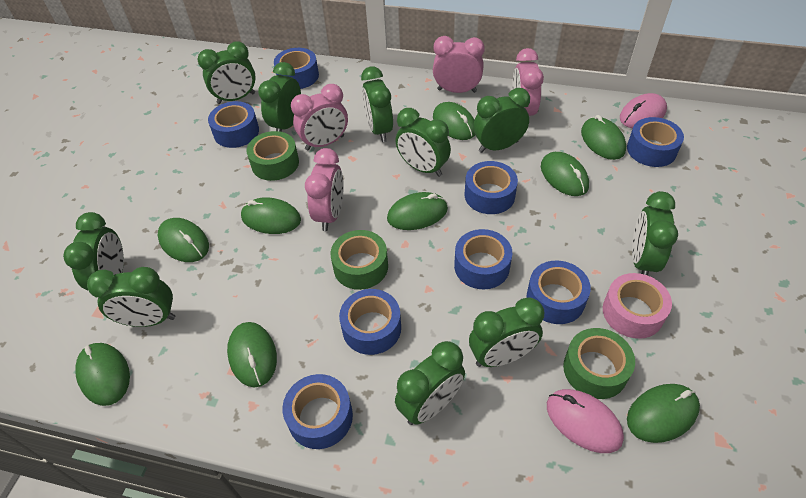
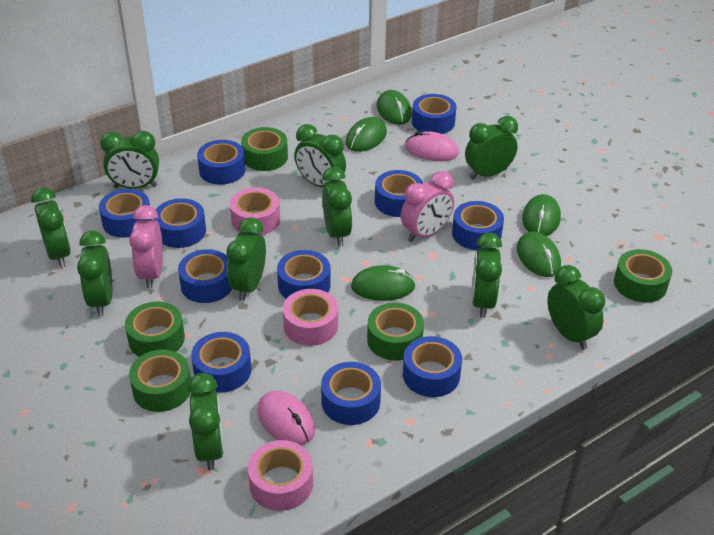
blue tape: [208,101,259,148] [274,48,319,89] [282,374,353,449] [339,289,401,355] [454,229,512,289] [465,161,518,214] [527,261,591,324] [627,117,684,167] = 8 -> [99,189,152,238] [154,198,206,248] [178,249,232,303] [191,332,251,393] [197,140,246,185] [277,250,331,299] [321,362,381,425] [375,170,423,217] [403,336,462,397] [412,94,456,134] [452,201,504,250] = 11
green mouse: [75,343,130,406] [158,218,209,262] [227,322,277,388] [241,197,301,234] [387,192,448,230] [433,102,475,140] [541,152,589,196] [581,115,626,160] [627,384,700,443] = 9 -> [346,117,387,152] [351,265,415,301] [377,90,412,125] [517,232,561,277] [522,194,561,236] = 5
green tape: [247,131,299,181] [330,230,388,290] [563,328,635,399] = 3 -> [125,302,185,357] [129,349,191,412] [241,127,288,171] [367,303,424,361] [614,249,672,303] = 5
pink clock: [291,84,348,151] [305,148,344,231] [433,36,485,93] [512,48,544,116] = 4 -> [129,205,163,289] [401,171,454,242] = 2
pink tape: [603,273,672,339] = 1 -> [230,187,280,235] [248,440,313,511] [283,289,338,346] = 3

